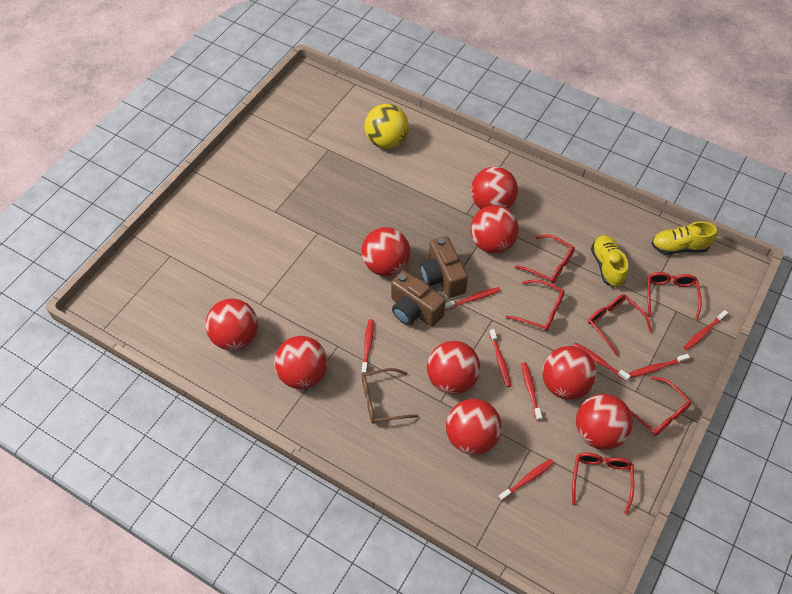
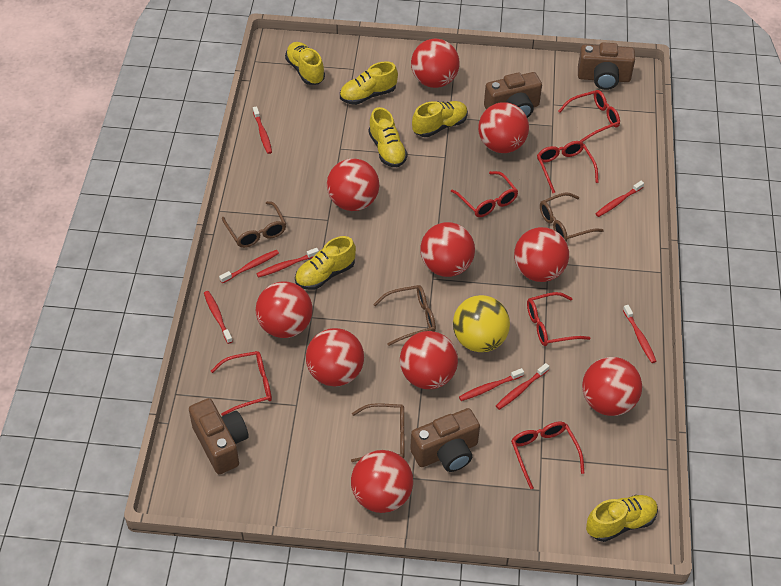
brown camera: [391,270,446,327] [420,236,468,298] = 2 -> [189,398,249,474] [410,408,480,472] [484,72,542,118] [578,42,635,90] = 4
brown glasses: [362,368,418,424] = 1 -> [222,201,286,248] [351,403,405,462] [373,285,436,346] [540,193,604,241] = 4
red ball: [206,299,258,351] [274,336,328,389] [361,227,410,276] [427,341,480,394] [446,399,502,455] [470,205,519,253] [471,167,518,209] [542,346,597,400] [576,394,633,450] = 9 -> [256,282,313,338] [306,328,364,387] [327,159,379,211] [351,450,413,513] [400,331,458,389] [411,39,460,88] [420,222,475,277] [478,102,529,153] [514,227,569,282] [582,357,642,416] = 10
yellow shoe: [591,235,628,287] [651,222,717,255] = 2 -> [285,42,325,85] [295,236,356,290] [340,61,398,105] [369,107,408,167] [412,101,468,137] [586,495,658,542] = 6

